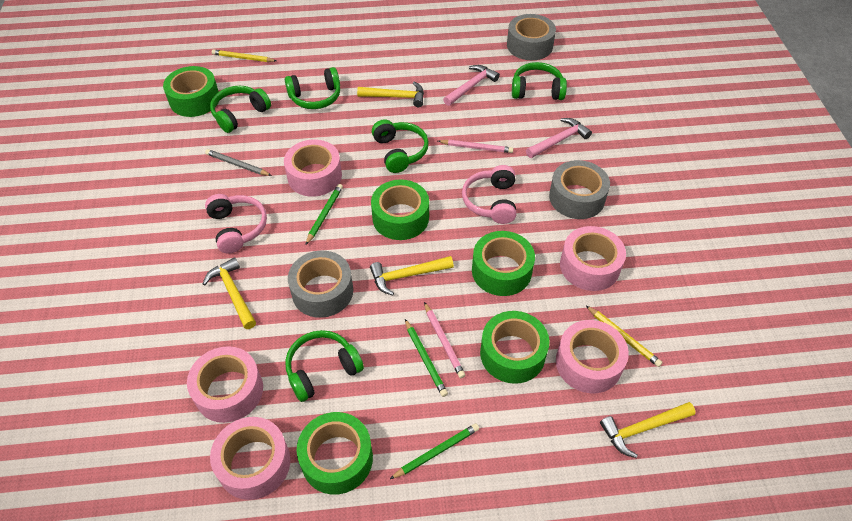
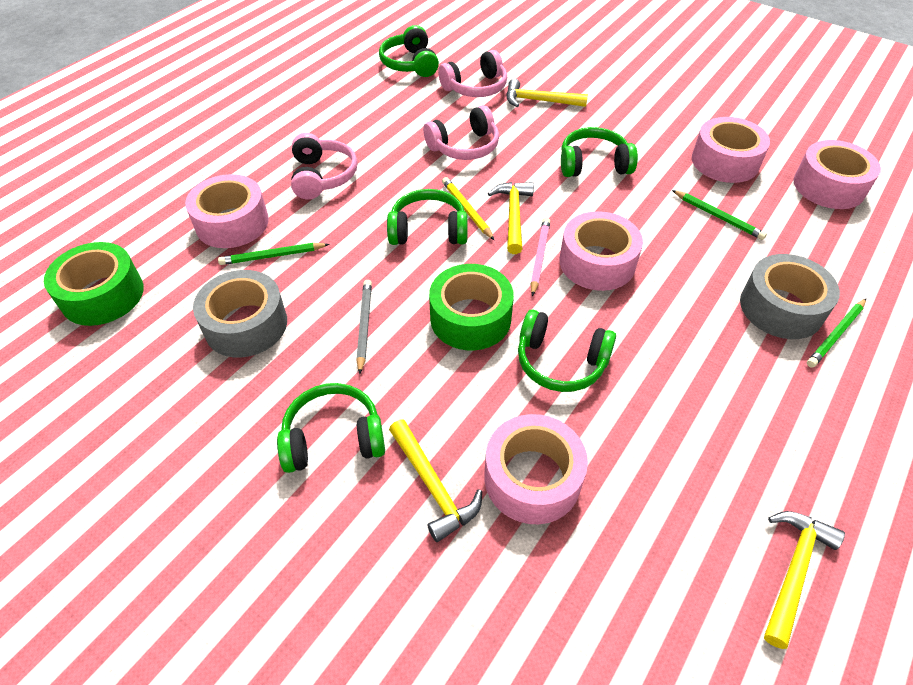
green tape: [163,66,219,117] [296,412,373,495] [371,180,429,240] [472,231,535,296] [480,311,549,384] = 5 -> [44,242,144,326] [429,264,514,350] = 2
grey tape: [288,251,353,318] [507,14,556,60] [549,160,610,219] = 3 -> [193,270,287,358] [740,254,840,339] = 2
pink hammer: [443,65,500,106] [526,118,592,158] = 2 -> none = 0
pink headphones: [205,194,267,254] [462,165,516,224] = 2 -> [291,133,358,199] [423,105,499,160] [438,50,507,97] = 3
pink pencil: [424,302,465,378] [438,140,513,153] = 2 -> [530,218,550,296] = 1
yellow pencil: [212,49,276,62] [586,306,663,367] = 2 -> [442,177,494,240] = 1

